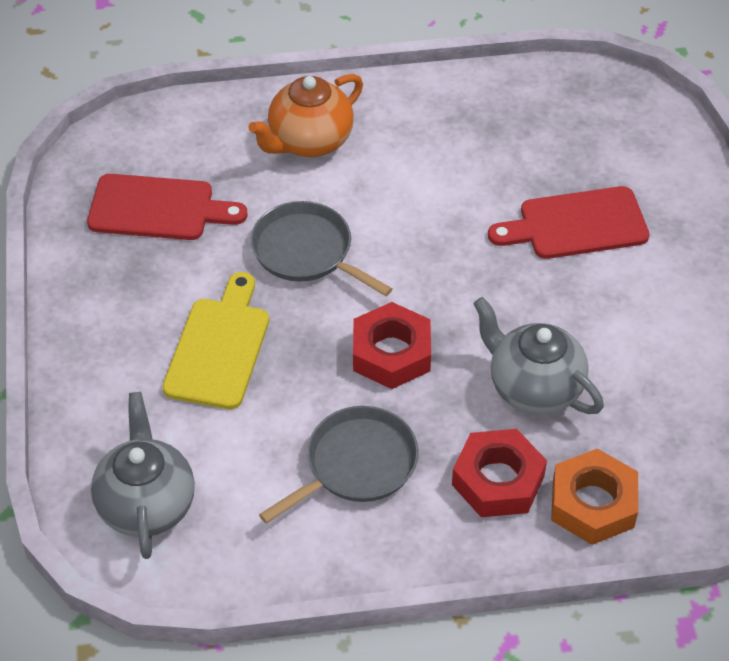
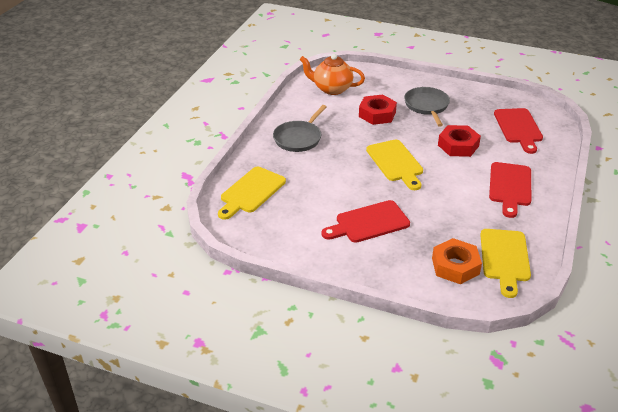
grey teapot: [91,392,195,559] [473,297,604,415] = 2 -> none = 0
red cutting board: [87,174,248,240] [488,186,650,259] = 2 -> [321,200,410,243] [489,162,531,218] [494,108,543,154] = 3
yellow cutting board: [162,272,269,409] = 1 -> [218,167,286,220] [366,139,423,190] [480,229,531,298] = 3

